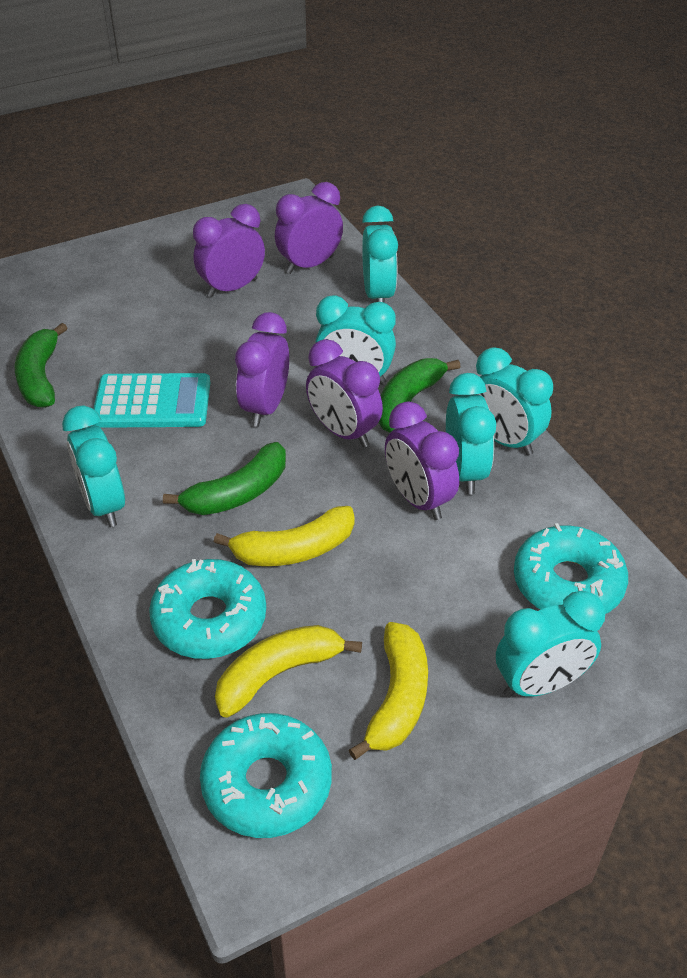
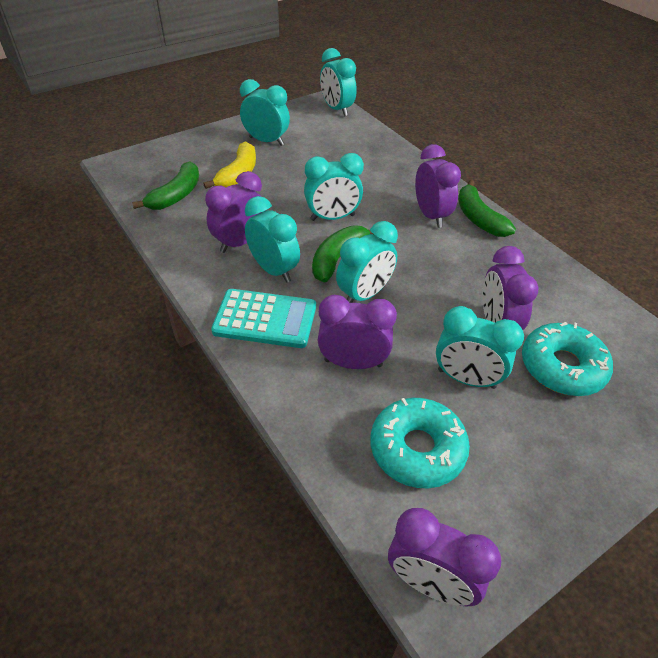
turquoise donut: [149,559,266,659] [200,713,332,838] [514,523,628,614] = 3 -> [370,398,470,488] [522,322,613,396] = 2
yellow banana: [214,506,355,566] [215,625,362,718] [349,622,428,760] = 3 -> [203,141,256,189] = 1

